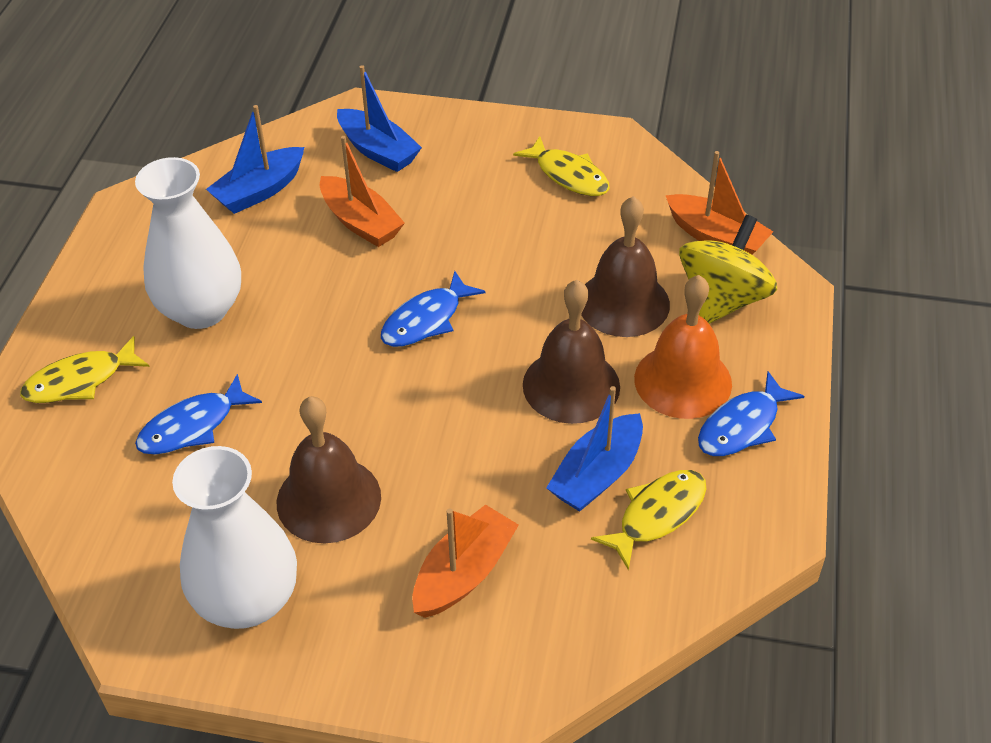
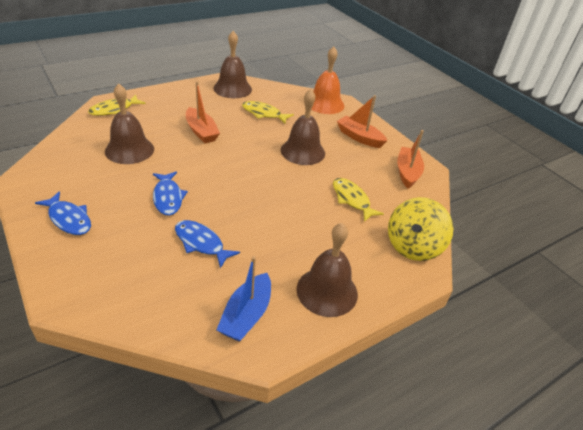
blue boat: [206,105,304,214] [337,65,422,172] [546,386,643,512] = 3 -> [217,256,271,342] = 1
brown bell: [277,396,381,543] [523,280,620,424] [581,196,670,337] = 3 -> [105,83,154,164] [213,31,252,98] [281,89,325,165] [297,223,358,317] = 4
white vase: [135,157,241,329] [172,446,297,629] = 2 -> none = 0

